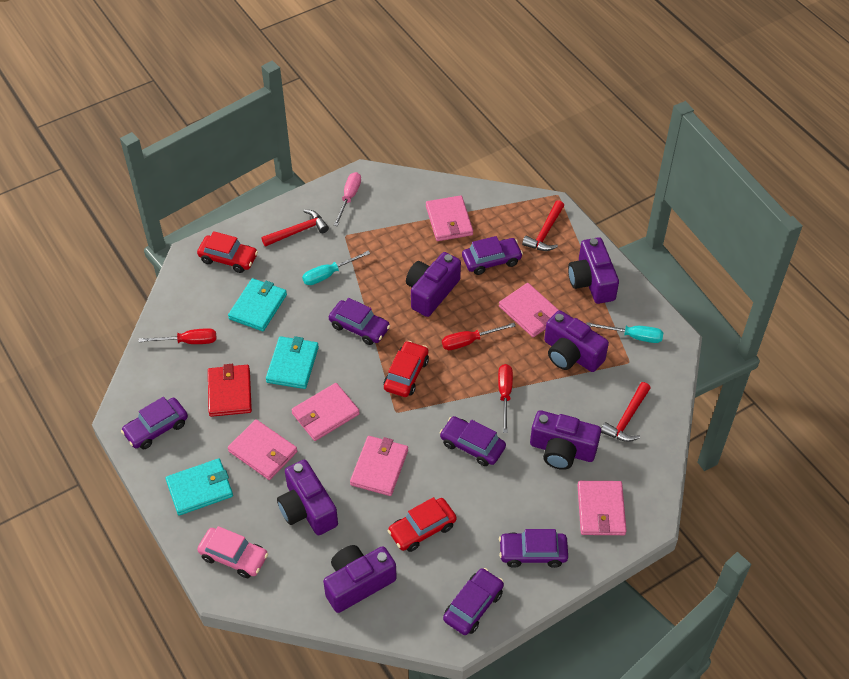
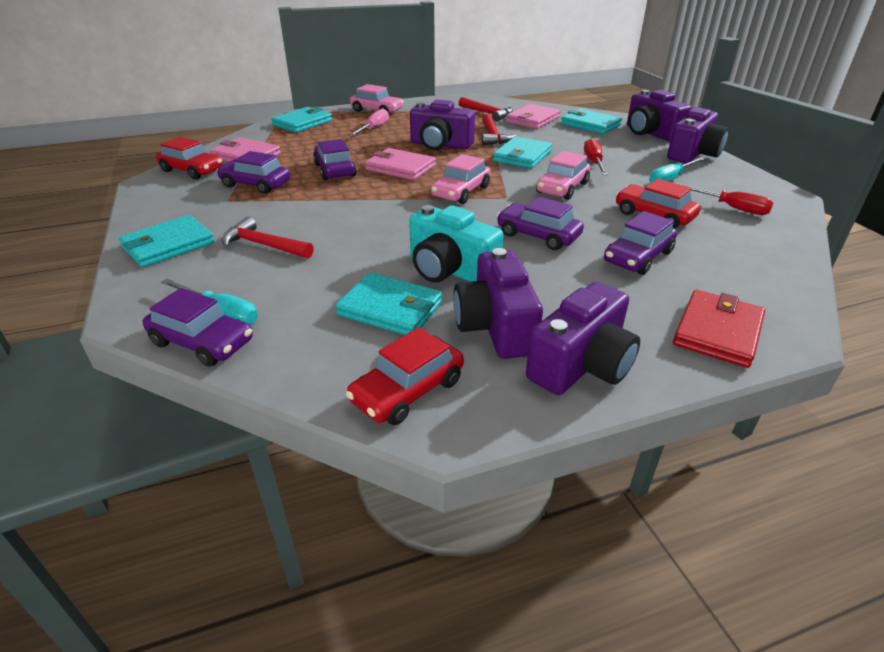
pink car: [197,526,268,578] = 1 -> [350,84,404,113] [431,154,491,204] [536,151,590,200] = 3
pink wallet: [228,419,297,480] [291,383,360,441] [350,436,408,496] [426,195,473,241] [499,283,558,337] [577,481,627,535] = 6 -> [210,137,281,162] [365,148,436,180] [506,104,561,129] = 3
purple camera: [277,460,338,535] [323,545,397,613] [406,252,461,317] [530,410,601,470] [544,310,609,372] [568,237,619,304] = 6 -> [410,100,475,150] [453,248,543,359] [526,282,640,395] [627,90,692,141] [667,107,729,163] = 5
purple car: [121,397,188,449] [329,298,390,345] [439,416,506,466] [443,568,504,635] [462,236,523,275] [499,529,568,568] = 6 -> [143,288,253,367] [216,151,290,194] [313,139,357,180] [497,197,584,250] [604,211,677,275] = 5
red screwdriver: [138,328,216,344] [442,323,516,350] [498,364,513,433] = 3 -> [584,138,608,175] [676,183,773,215] = 2
turquoise camera: none = 0 -> [409,205,503,283] = 1
turquoise wallet: [165,459,233,515] [228,278,287,331] [266,336,319,389] = 3 -> [118,215,215,267] [271,107,332,133] [335,273,443,335] [493,136,552,169] [561,108,622,134] = 5

